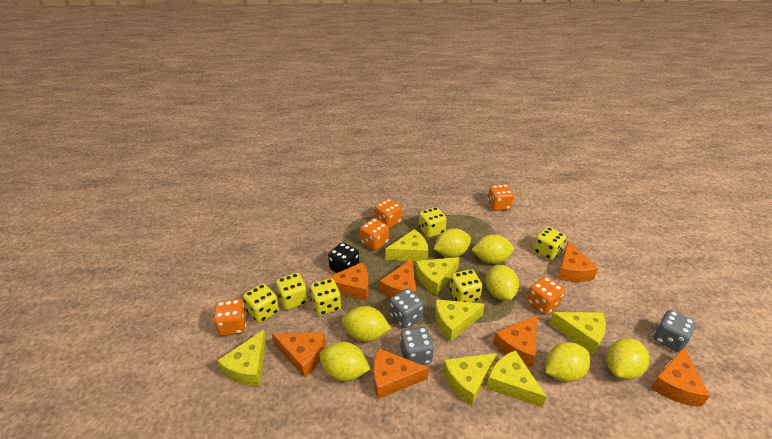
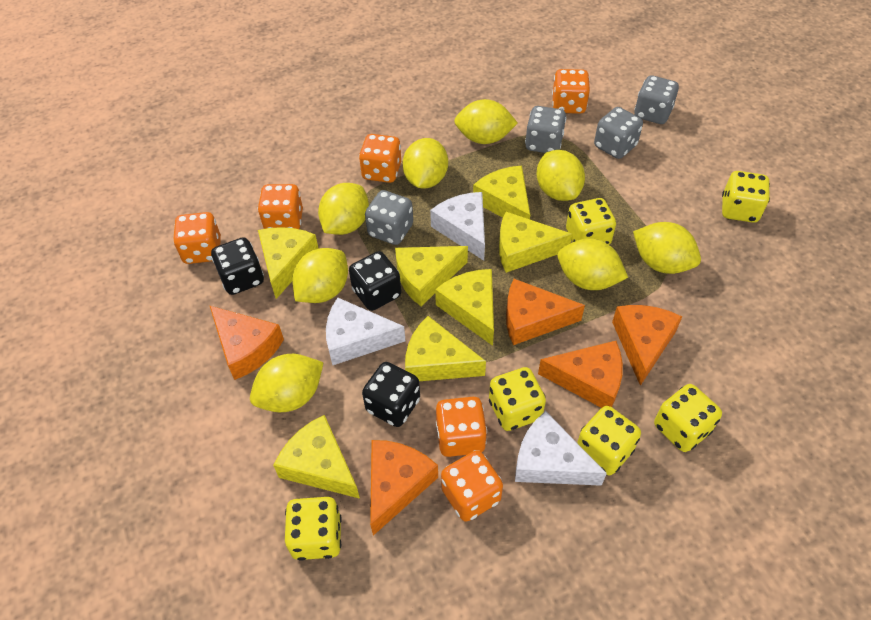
black dice: [328,242,359,273] = 1 -> [211,237,264,295] [349,251,401,311] [362,362,420,427] = 3
grey dice: [390,289,424,328] [400,327,434,365] [654,310,696,352] = 3 -> [365,190,413,245] [525,106,566,153] [594,107,643,159] [634,75,679,124] = 4
orange cheese: [272,332,326,378] [322,263,369,301] [373,348,429,399] [380,259,416,298] [493,315,537,367] [557,241,598,282] [651,347,710,407] = 7 -> [210,306,284,380] [370,440,438,536] [506,279,585,345] [538,341,623,408] [612,305,682,386] = 5
orange dice: [213,299,247,336] [360,218,389,251] [375,199,402,229] [488,184,514,211] [527,276,565,315] = 5 -> [173,212,221,264] [258,184,303,229] [359,134,401,183] [436,397,487,457] [441,450,503,522] [552,69,590,114] = 6
white cheese: none = 0 -> [326,298,405,366] [430,192,485,261] [515,411,607,486] = 3
yellow lemon: [320,342,370,381] [342,306,391,342] [434,228,471,258] [472,234,514,264] [486,265,519,301] [546,342,590,382] [607,338,649,380] = 7 -> [250,354,324,412] [292,248,348,303] [318,183,369,235] [403,138,448,188] [454,99,518,144] [537,150,585,201] [557,239,628,290] [633,222,701,274] = 8

